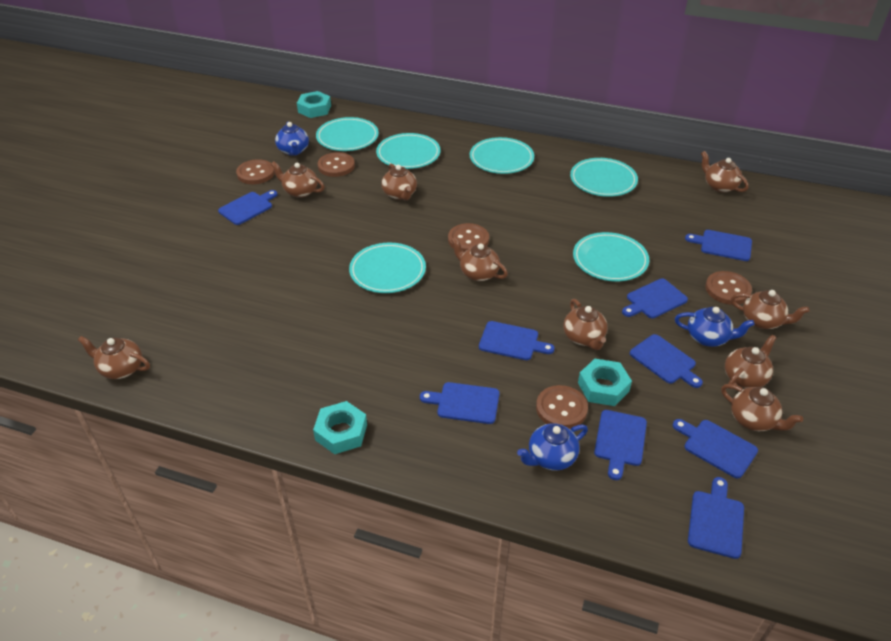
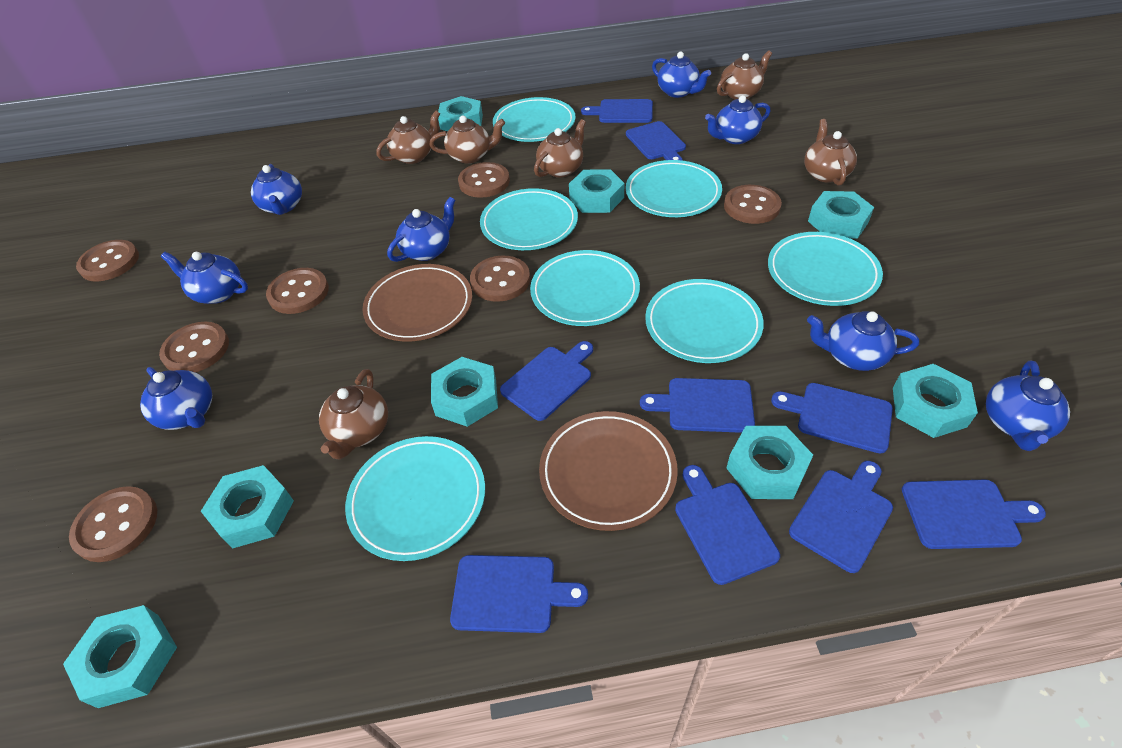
blue teapot: [275,122,309,156] [517,423,588,471] [675,307,755,347] = 3 -> [140,367,212,430] [161,252,248,304] [251,164,302,215] [387,197,455,262] [652,51,711,98] [705,95,770,144] [807,311,919,371] [986,360,1070,451] = 8
brown button: [236,159,275,184] [318,152,355,177] [448,223,489,252] [536,385,588,429] [705,271,752,305] = 5 -> [69,486,157,562] [76,240,139,281] [159,322,229,372] [266,268,329,314] [458,162,510,198] [470,256,530,302] [724,185,782,224] = 7
brown plate: none = 0 -> [362,264,472,342] [539,411,678,531] = 2
brown teapot: [78,336,150,379] [271,161,325,198] [381,163,417,200] [451,237,508,281] [563,299,608,350] [701,151,749,193] [721,384,803,431] [725,335,777,389] [731,290,810,329] = 9 -> [319,369,388,459] [376,111,440,164] [429,116,505,164] [534,119,586,177] [717,50,772,100] [804,119,857,186] = 6
turquoise nut: [297,91,331,118] [313,401,367,454] [578,359,632,406] = 3 -> [63,605,177,708] [201,465,294,549] [431,357,498,427] [438,96,483,131] [569,169,624,213] [726,426,813,499] [808,191,874,239] [893,364,978,438] = 8
turquoise plate: [316,117,379,151] [349,243,426,293] [376,133,441,169] [470,137,534,174] [570,158,638,197] [573,232,649,282] = 6 -> [345,436,485,561] [480,188,578,250] [493,97,575,142] [530,250,640,326] [626,160,722,217] [645,279,764,363] [768,232,883,306] = 7

